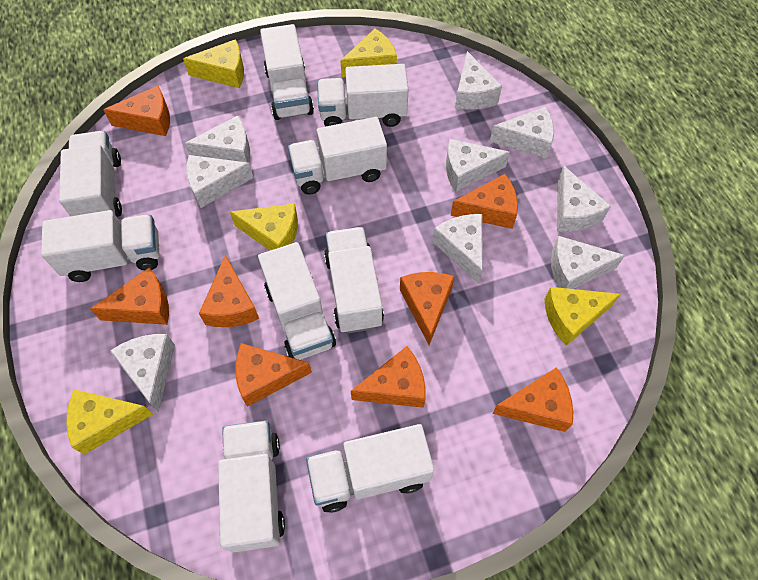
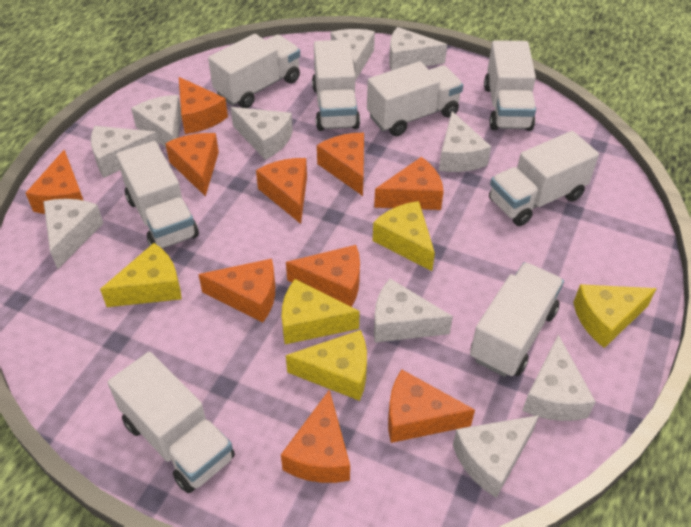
orange cheese: [90,267,169,325] [103,86,170,136] [199,255,259,327] [235,343,312,407] [351,346,426,408] [400,272,455,345] [451,174,518,229] [492,367,573,432] = 8 -> [26,150,84,214] [165,133,219,197] [179,77,228,134] [198,259,275,322] [256,158,307,224] [281,390,350,483] [286,245,360,307] [317,133,364,196] [374,157,444,210] [388,370,475,443] = 10
white cheese: [110,334,175,412] [185,115,250,163] [186,155,253,208] [432,214,483,283] [446,139,510,192] [455,51,502,110] [490,107,554,159] [551,236,625,289] [557,166,611,232] = 9 -> [43,199,104,269] [91,126,160,178] [131,95,182,147] [230,107,293,160] [331,29,375,81] [374,279,453,343] [389,27,447,71] [439,111,491,172] [453,415,539,498] [522,335,596,421] = 10
white truck: [41,210,159,282] [59,131,122,217] [218,420,285,553] [258,242,336,360] [260,24,314,120] [288,117,387,195] [306,424,434,513] [317,64,409,127] [324,227,384,333] = 9 -> [108,352,235,493] [116,141,199,248] [208,34,300,108] [312,40,360,131] [367,61,463,136] [470,262,564,377] [484,40,536,131] [489,131,599,226] = 8

